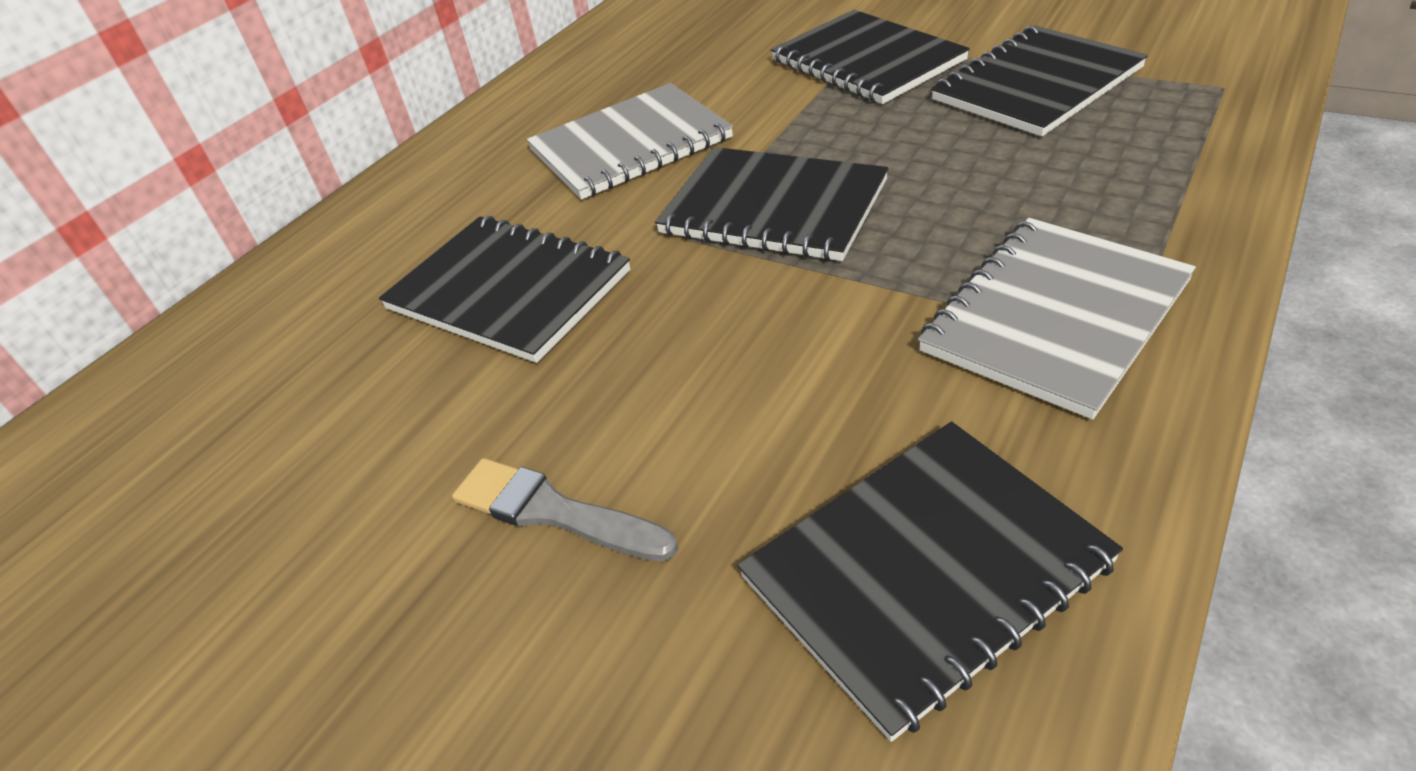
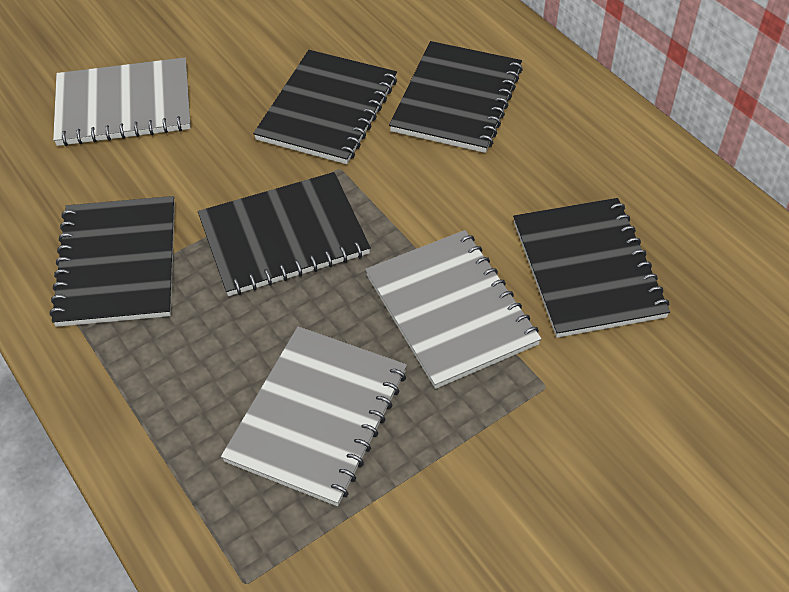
grey brush: [452,458,678,562] = 1 -> none = 0
grey notebook: [527,83,733,199] [918,218,1196,419] = 2 -> [53,57,191,146] [221,326,407,506] [365,230,541,389] = 3

